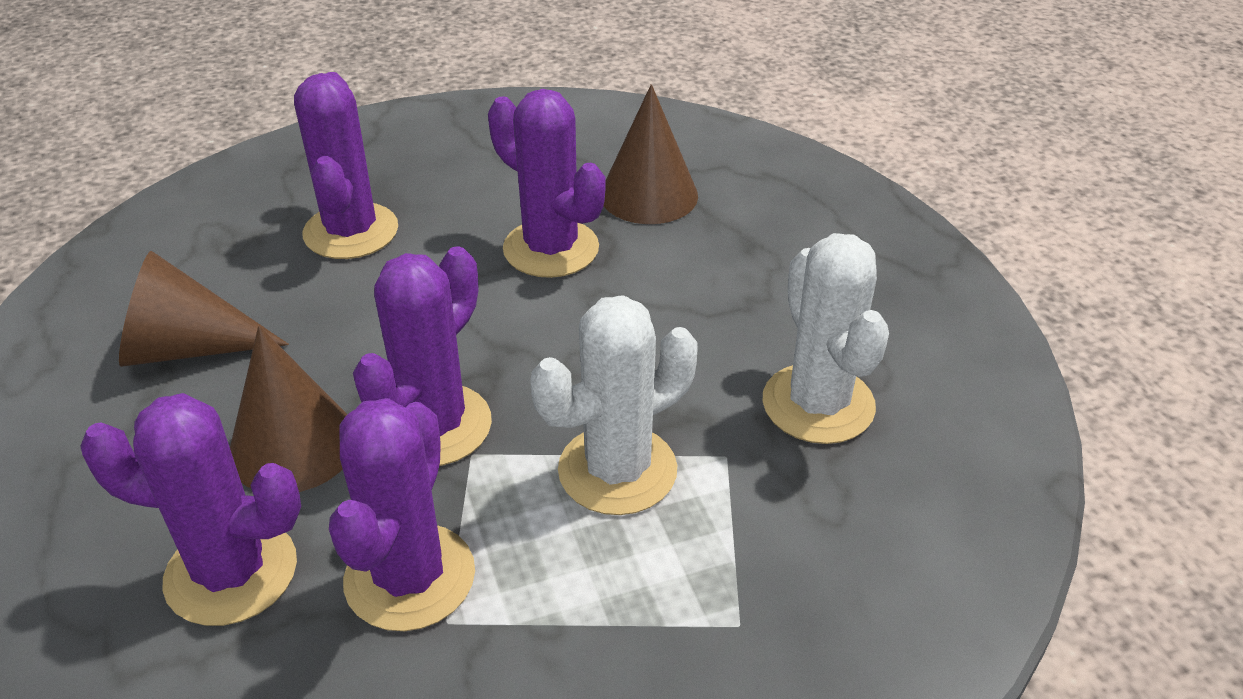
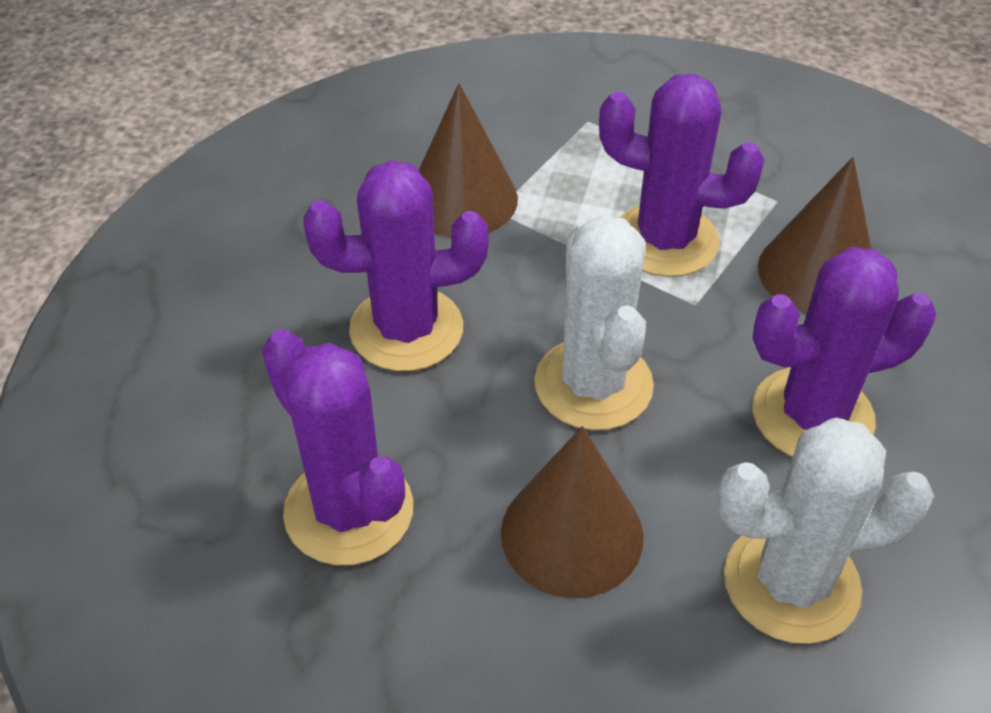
purple cactus: [80,393,301,626] [294,72,398,259] [329,398,475,631] [353,246,492,466] [488,89,605,278] = 5 -> [262,329,413,565] [303,160,488,371] [599,74,765,277] [752,247,936,457] = 4

